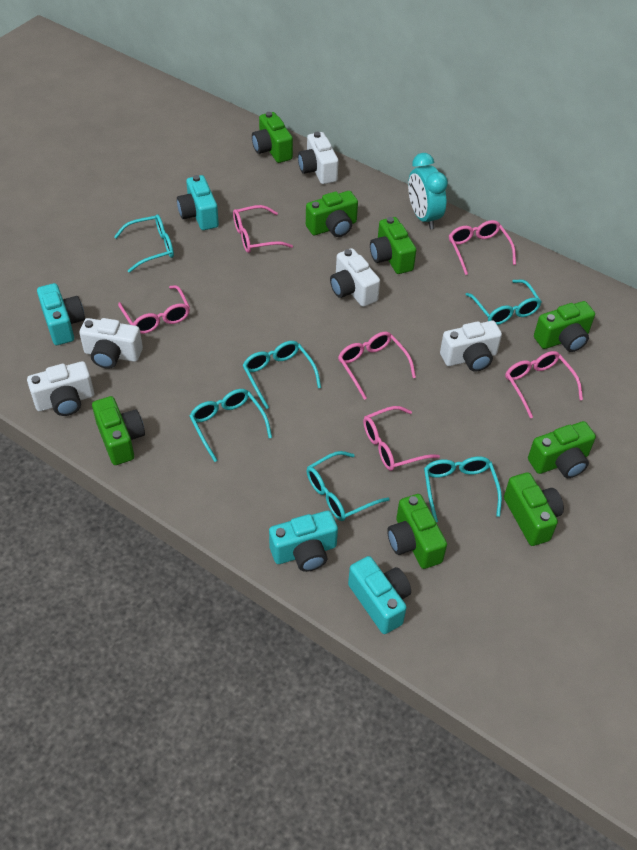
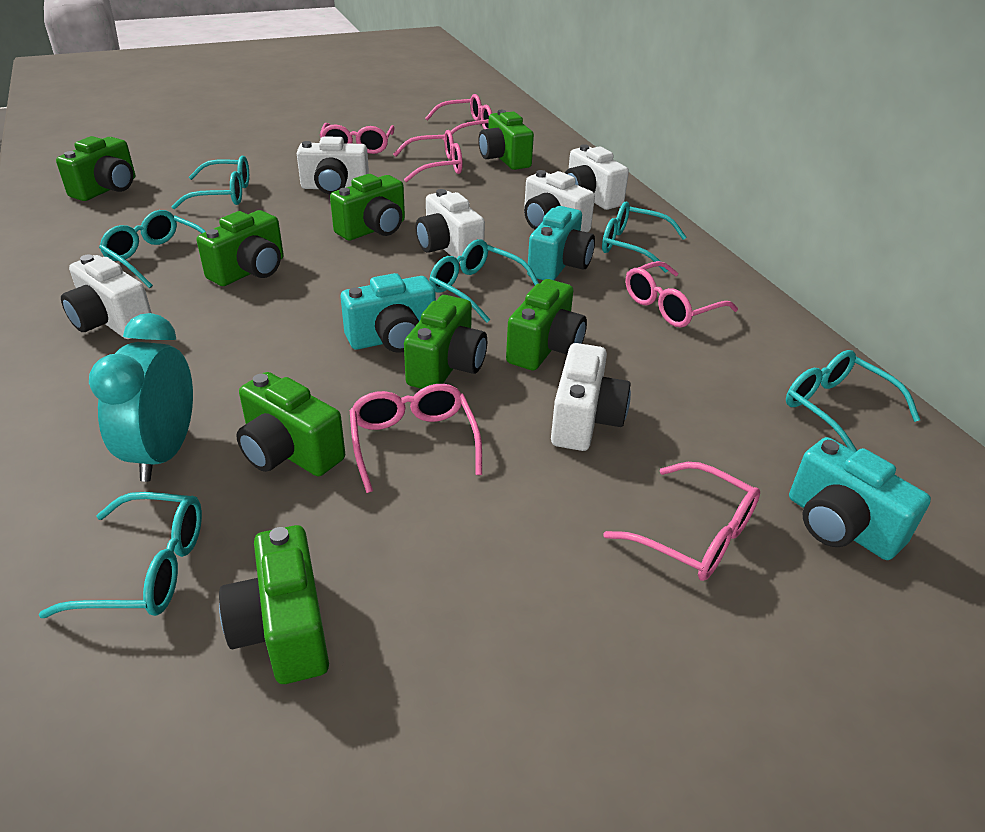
turquoise camera: [37,283,85,345] [177,175,219,230] [269,511,338,572] [348,556,411,634] = 4 -> [341,273,436,353] [527,206,595,280] [789,437,931,560] = 3
white camera: [27,361,94,416] [79,318,143,369] [298,132,339,184] [330,248,380,307] [440,321,502,372] = 5 -> [61,255,152,339] [297,136,369,194] [416,189,485,264] [524,170,595,232] [551,343,631,451] [565,144,629,210] = 6

